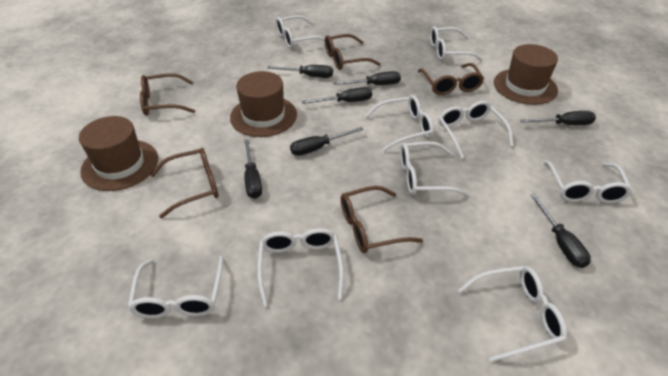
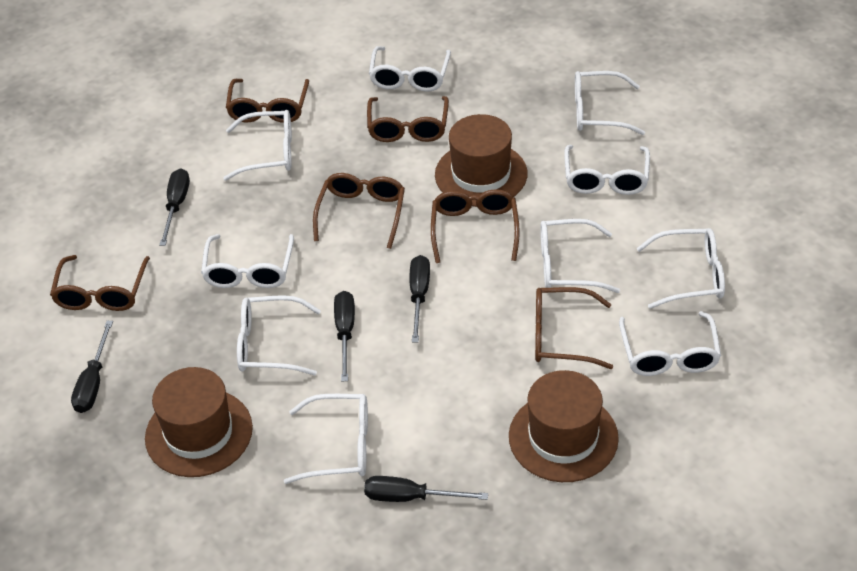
black screwdriver: [244,139,262,199] [267,65,333,78] [290,127,364,156] [302,87,372,104] [333,71,401,85] [520,111,596,125] [530,194,591,268] = 7 -> [71,321,113,413] [159,168,190,246] [334,291,355,382] [364,476,488,502] [409,255,430,342] = 5
brown glasses: [140,73,195,116] [151,148,219,218] [325,34,381,70] [341,186,423,253] [418,63,484,95] = 5 -> [50,255,150,311] [226,79,309,123] [313,173,405,249] [367,96,449,142] [431,189,520,263] [535,287,613,369] = 6
white glasses: [128,256,223,319] [257,228,344,306] [276,15,325,48] [365,95,434,151] [400,141,469,196] [430,26,483,61] [439,101,513,159] [458,266,567,362] [544,161,633,203] = 9 -> [201,234,294,288] [223,110,292,181] [237,295,321,375] [284,394,368,484] [369,46,451,92] [540,219,620,293] [564,145,650,195] [575,71,645,135] [619,311,721,376] [637,228,725,309] = 10

